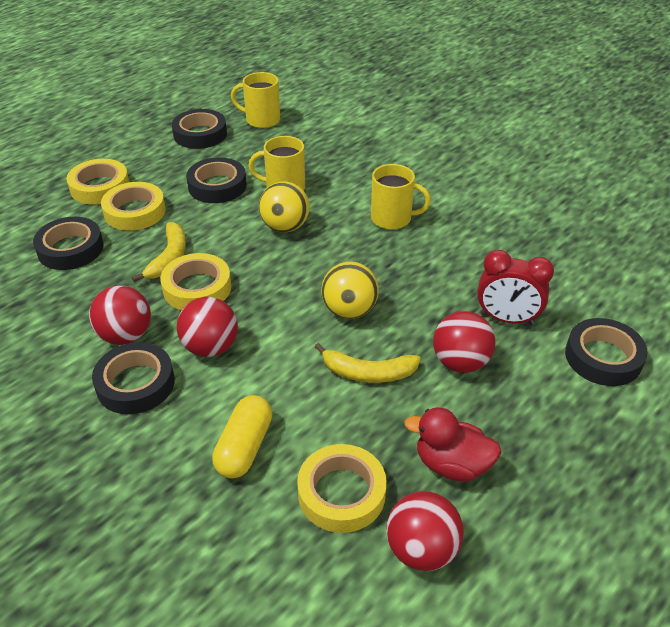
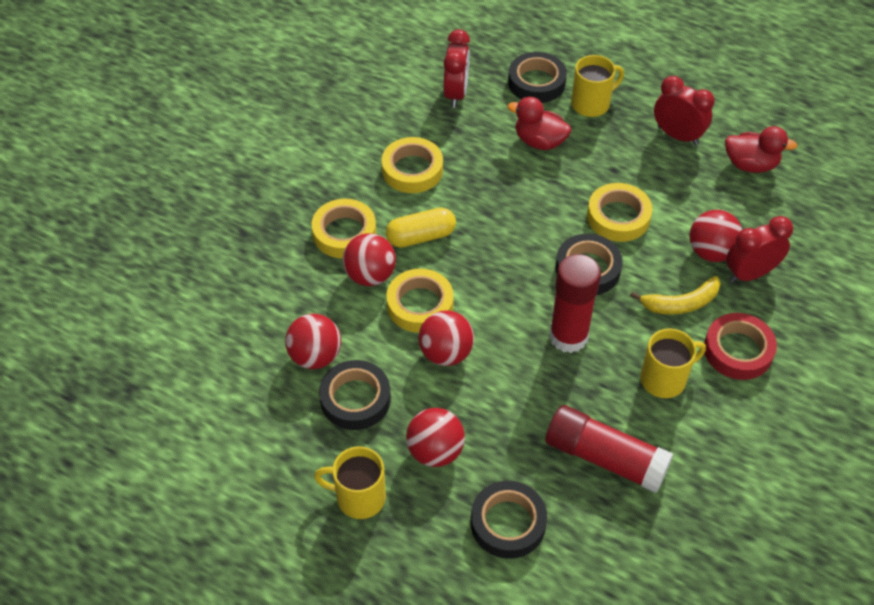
black tape: [33,217,104,270] [92,342,175,414] [172,109,227,149] [186,158,247,203] [565,318,648,386] = 5 -> [319,360,391,430] [471,481,547,559] [508,52,567,103] [555,234,623,295] = 4
red ball: [89,286,151,345] [177,297,238,357] [386,491,464,571] [433,311,495,373] = 4 -> [285,313,341,369] [343,233,396,286] [406,408,465,467] [418,311,474,366] [689,210,742,262] = 5
red clock: [477,250,554,325] = 1 -> [444,29,470,108] [654,76,715,145] [726,216,793,283] = 3
red duck: [404,407,501,482] = 1 -> [507,97,571,150] [725,126,797,173] = 2
red glue stick: none = 0 -> [545,405,673,493] [549,254,601,353] = 2
red tape: none = 0 -> [704,313,777,380] = 1
yellow ball: [259,181,309,232] [321,262,379,319] = 2 -> none = 0
yellow banana: [132,222,186,282] [315,343,421,383] = 2 -> [630,276,721,315] = 1

